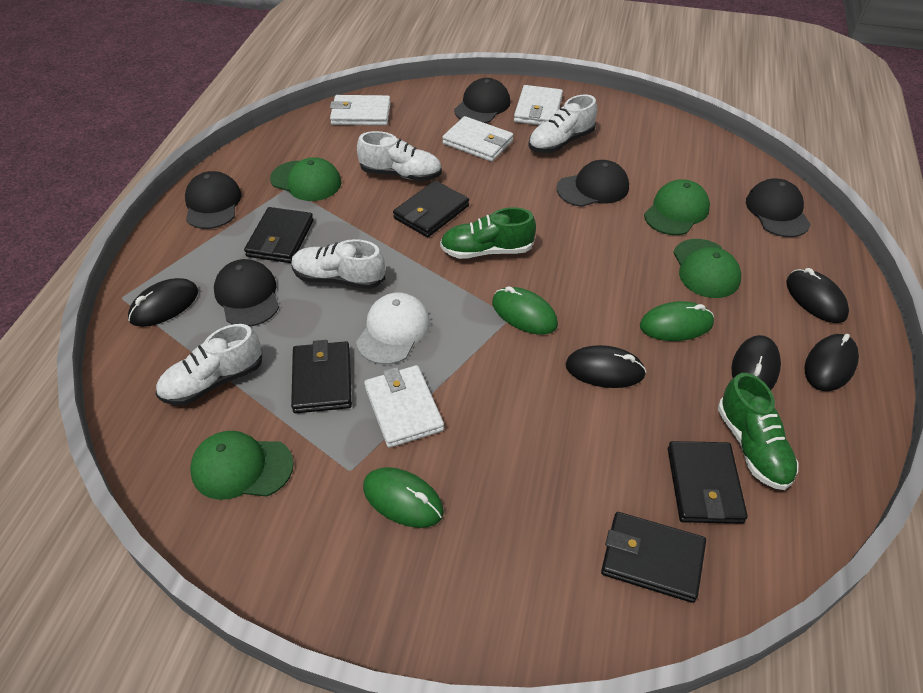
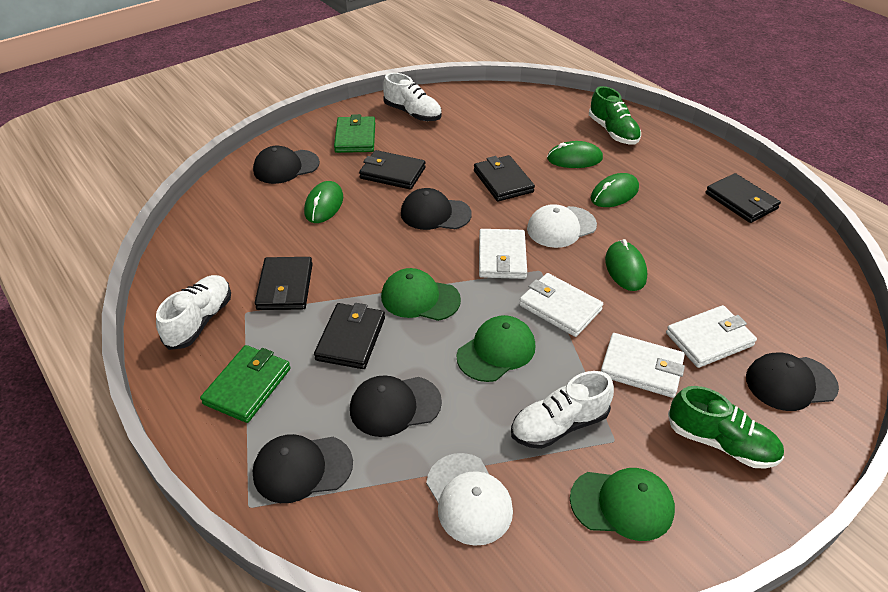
black mouse: [128,278,198,327] [565,345,646,388] [731,335,781,390] [786,268,849,323] [805,334,859,391] = 5 -> none = 0
green cap: [190,431,294,500] [270,157,342,201] [644,179,710,235] [673,239,741,298] = 4 -> [381,268,461,321] [457,315,535,382] [570,468,675,541] = 3
green mouse: [363,467,444,528] [492,286,558,335] [640,301,714,341] = 3 -> [304,181,343,223] [547,141,603,168] [591,173,639,207] [605,239,647,291] = 4
green wallet: none = 0 -> [200,345,291,423] [334,114,375,153] = 2
white cap: [356,293,430,365] = 1 -> [426,453,513,546] [527,204,597,248] = 2
white shoe: [156,324,262,405] [291,239,386,289] [357,131,442,181] [528,94,597,153] = 4 -> [156,275,231,350] [383,73,442,121] [511,371,614,449] = 3

